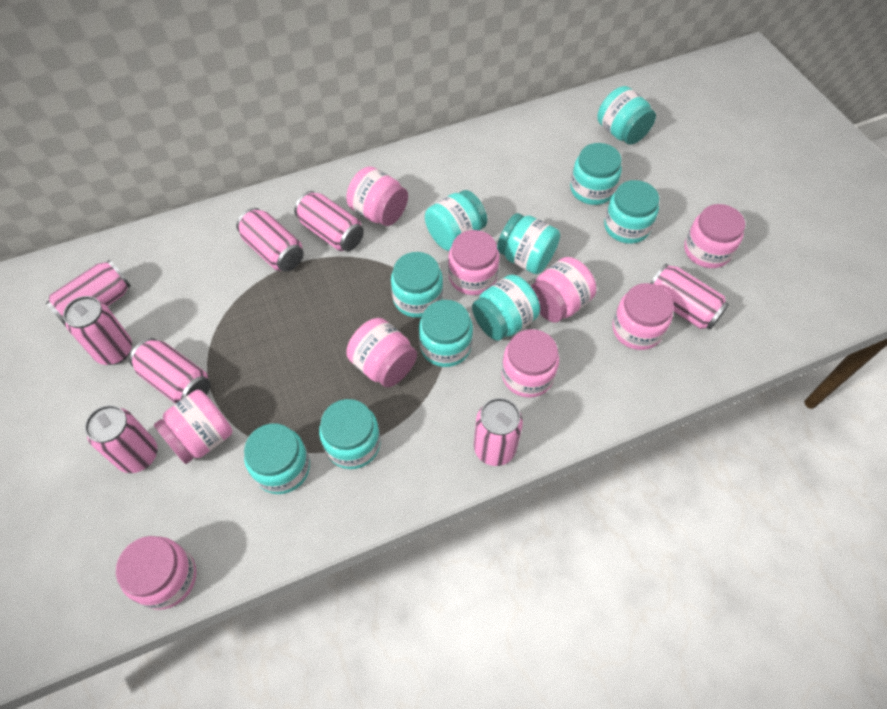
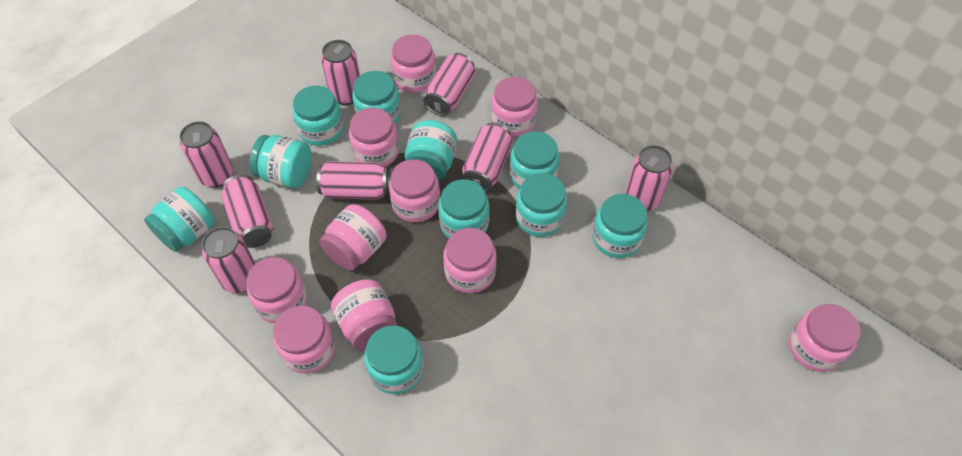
pink jar: [116,536,196,610] [154,390,233,464] [346,166,408,226] [346,318,417,387] [448,230,500,295] [501,329,559,398] [531,257,596,323] [612,283,673,350] [684,204,745,268] = 9 -> [246,257,308,323] [273,306,335,374] [319,204,387,271] [331,279,398,350] [349,108,399,166] [389,159,440,222] [391,34,436,93] [443,228,497,293] [491,77,538,136] [789,304,861,372] = 10

